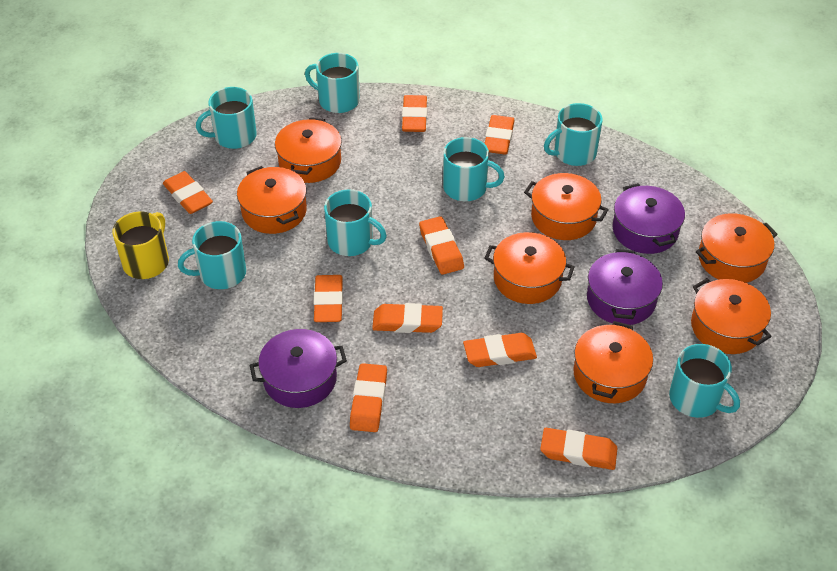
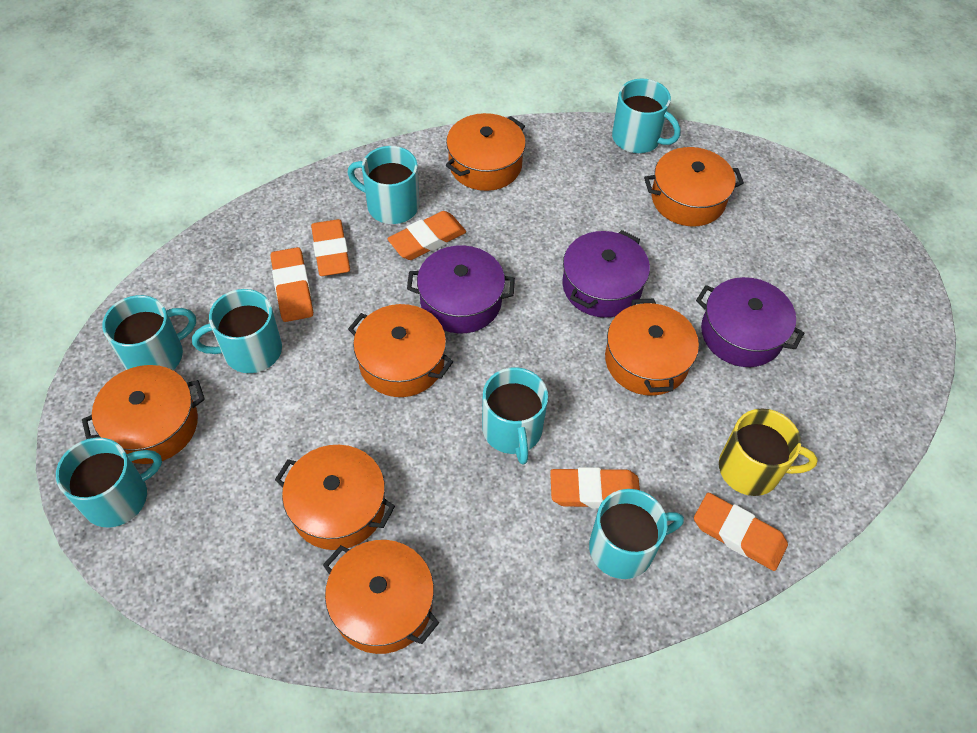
orange eraser: [163,171,213,214] [313,275,343,322] [350,363,387,432] [372,303,443,333] [402,95,427,132] [419,216,464,275] [463,333,537,367] [484,115,515,154] [540,428,618,470] = 9 -> [271,247,313,322] [311,219,350,276] [387,211,466,260] [550,467,640,508] [694,493,788,571] = 5

